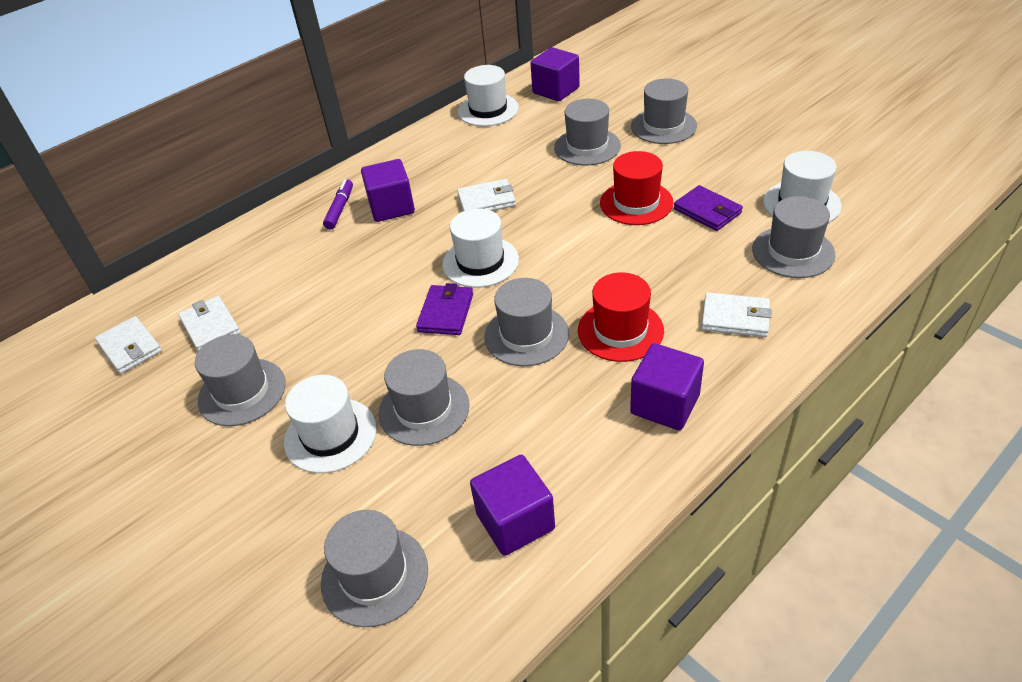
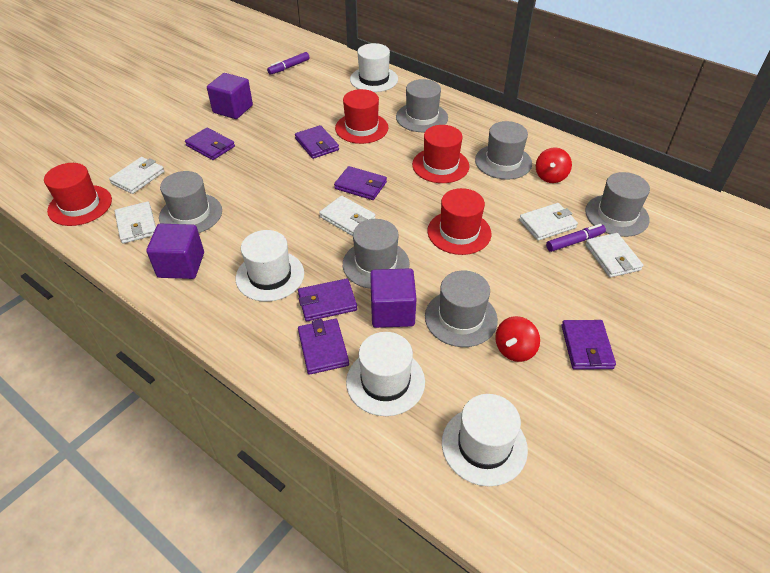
grey hat: [195,334,286,426] [321,510,428,627] [379,349,470,446] [484,278,569,366] [554,99,621,165] [631,79,697,144] [752,196,835,278] = 7 -> [159,171,222,233] [343,219,410,289] [396,79,448,132] [425,271,498,347] [475,121,532,180] [585,172,650,237] = 6
purple cube: [361,159,415,222] [470,455,555,556] [531,47,580,101] [630,343,704,431] = 4 -> [146,224,204,279] [207,73,253,119] [370,268,417,328] = 3
purple marker: [323,179,353,229] = 1 -> [267,52,309,75] [546,224,606,252] = 2
purple wallet: [416,283,473,335] [674,185,743,231] = 2 -> [185,128,235,160] [295,125,339,159] [298,278,357,321] [298,319,349,375] [334,166,387,200] [561,320,616,369] = 6
red hat: [578,272,664,362] [600,151,674,225] = 2 -> [44,163,112,226] [335,89,388,144] [412,125,470,183] [427,188,492,255] = 4
red spinning top: none = 0 -> [495,316,540,362] [536,147,572,183] = 2
white wallet: [95,316,162,374] [178,296,241,351] [457,179,516,211] [701,293,772,337] = 4 -> [109,157,164,194] [114,202,156,244] [319,196,376,236] [519,203,578,241] [585,233,643,278] = 5

